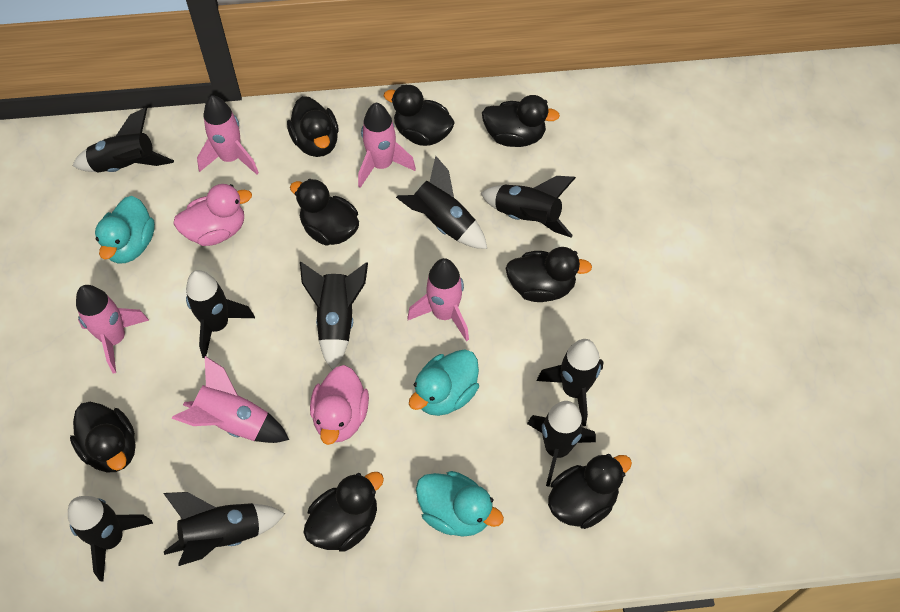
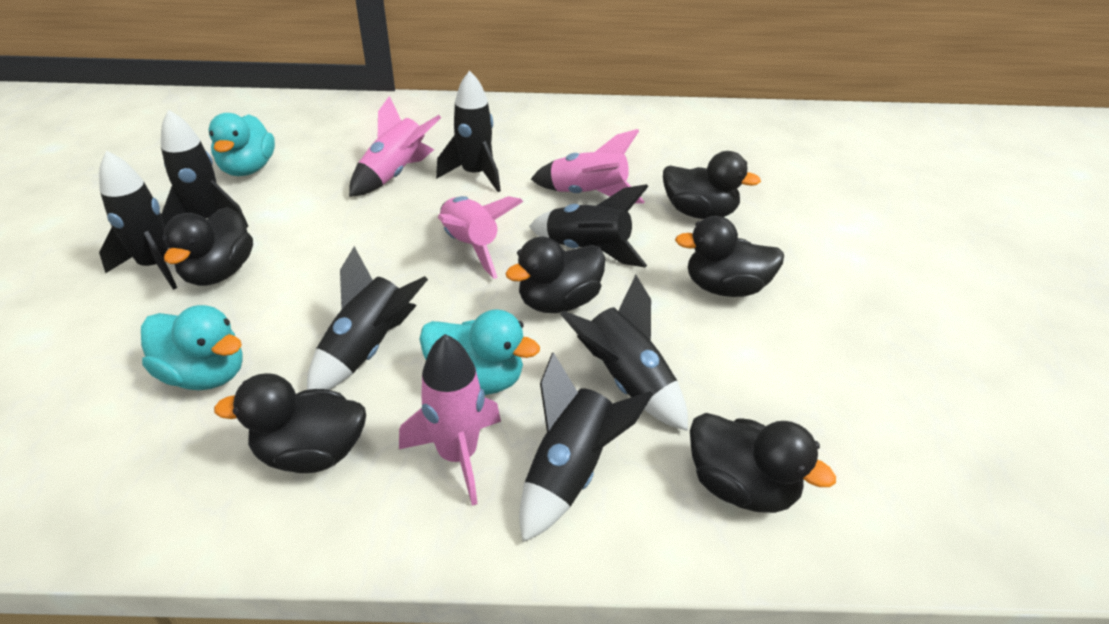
black duck: [70,402,136,473] [287,96,339,157] [290,179,359,246] [303,472,384,552] [384,85,455,146] [482,95,560,147] [506,247,592,302] [548,454,632,529] = 8 -> [162,207,253,286] [214,373,366,473] [505,237,605,313] [663,151,761,219] [675,216,784,297] [690,413,836,513] = 6
black rocket: [68,496,153,581] [72,107,174,172] [163,492,285,566] [186,270,255,358] [300,262,368,370] [396,156,487,249] [481,176,576,238] [527,401,596,487] [537,339,604,427] = 9 -> [99,151,177,290] [161,110,248,228] [307,246,428,390] [436,70,501,192] [519,352,653,542] [529,184,648,267] [560,275,688,431] = 7
pink duck: [173,184,252,246] [310,365,369,445] = 2 -> none = 0
pink rocket: [76,285,149,373] [172,356,289,443] [197,95,259,174] [358,103,416,188] [407,258,469,341] = 5 -> [349,96,441,197] [399,334,501,506] [438,196,523,279] [531,129,645,204] = 4

